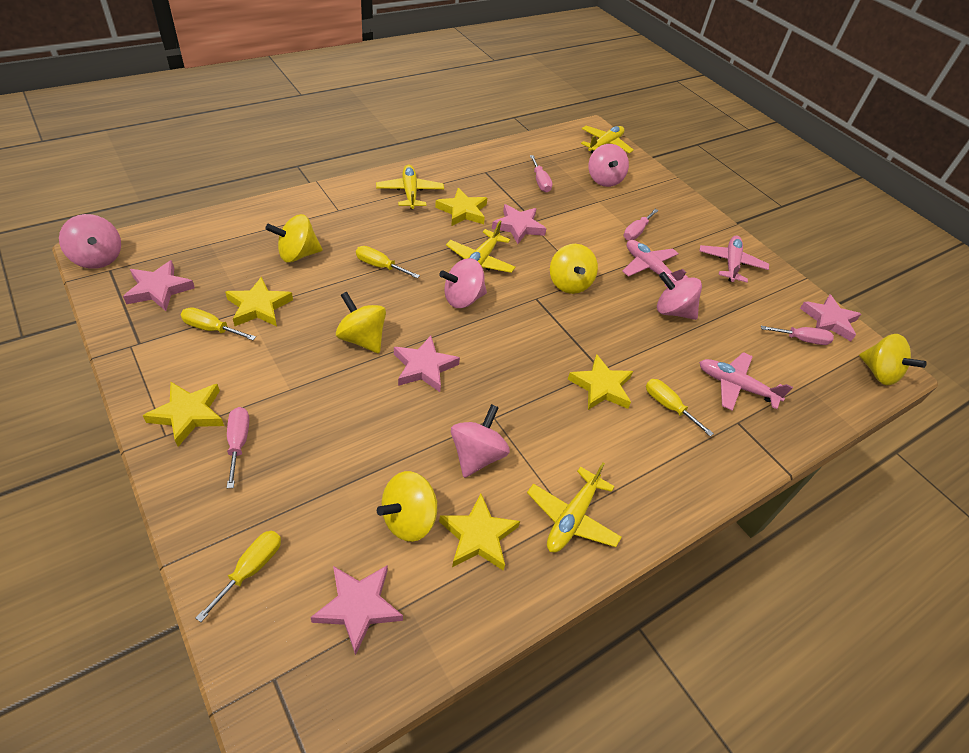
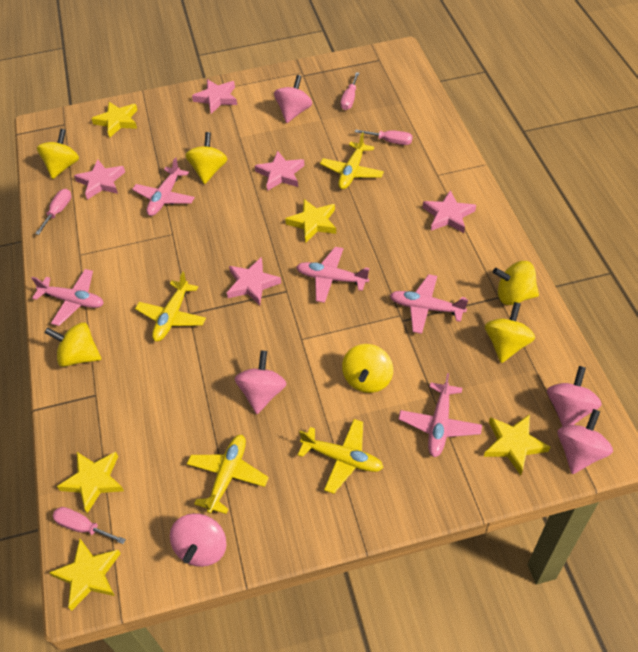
pink plane: [622,240,688,287] [699,236,769,282] [699,352,793,411] = 3 -> [31,269,104,326] [132,157,195,216] [296,247,369,303] [390,274,468,334] [399,373,482,457] = 5
yellow screwdriver: [181,307,256,340] [196,531,281,622] [356,246,420,279] [646,379,714,436] = 4 -> none = 0
yellow spinning top: [265,214,322,263] [336,292,386,353] [377,471,437,542] [550,244,598,294] [859,334,927,385] = 5 -> [37,129,79,179] [44,322,101,367] [185,132,227,184] [342,344,393,393] [485,302,535,363] [493,261,539,305] = 6

